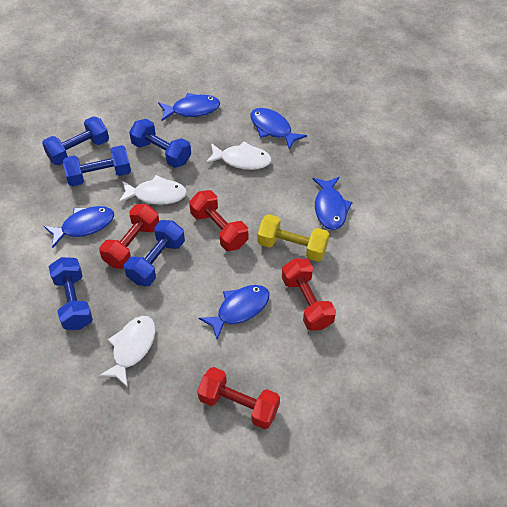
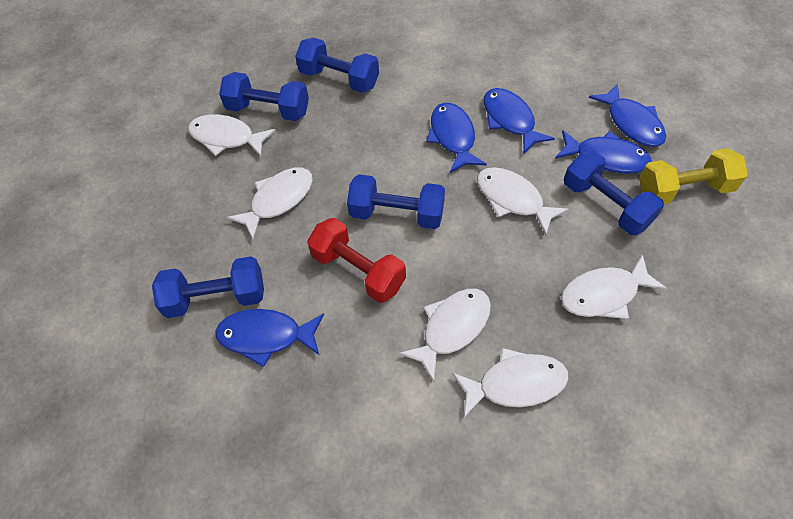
red dumbbell: [99,204,159,269] [189,190,248,251] [197,367,280,429] [282,259,336,331] = 4 -> [307,218,406,303] = 1
white fish: [98,316,156,387] [119,175,187,205] [206,141,272,170] = 3 -> [188,114,276,157] [227,167,313,239] [399,289,491,382] [452,348,569,418] [477,167,569,236] [561,254,667,319] = 6

